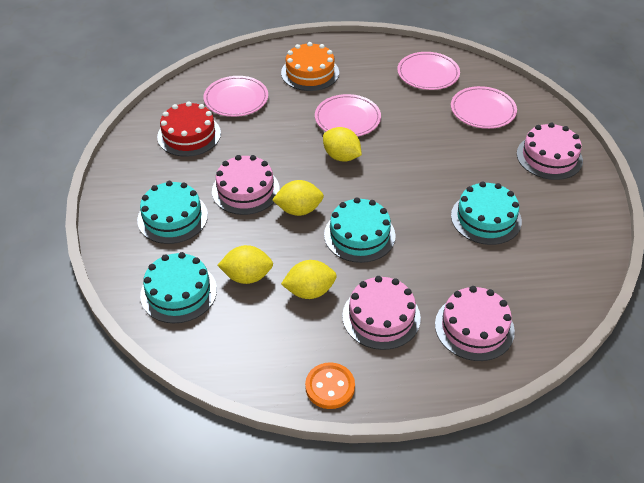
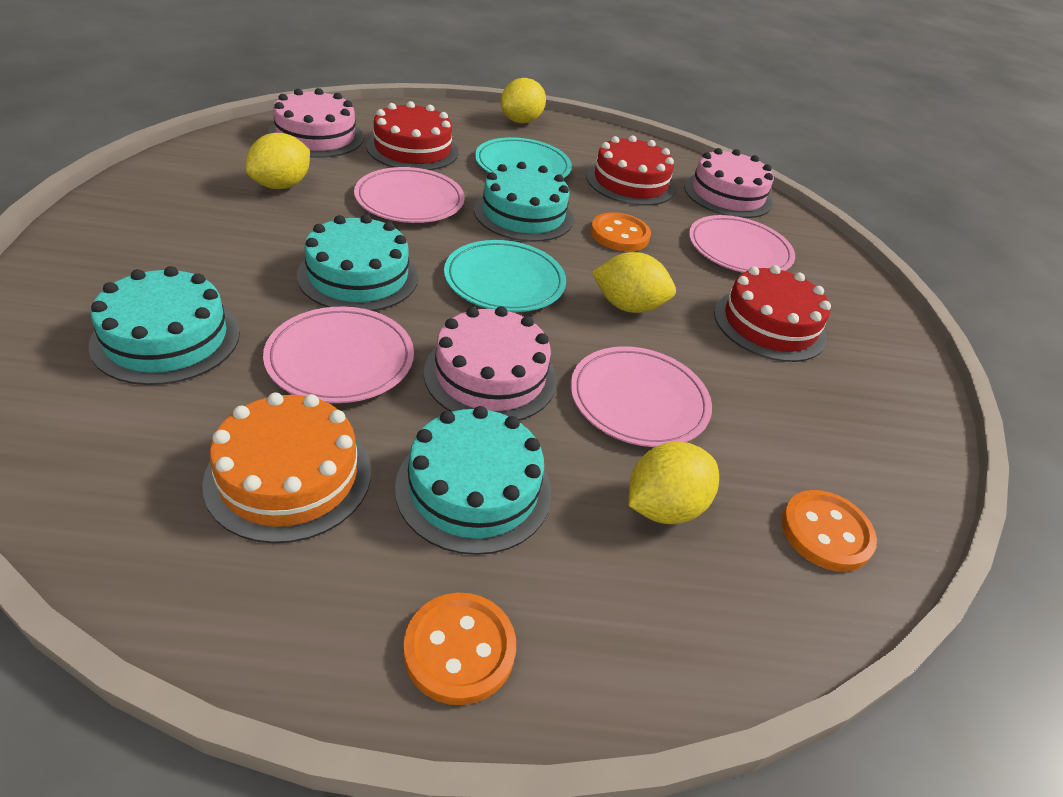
orange button: [305,362,355,409] = 1 -> [403,593,516,705] [591,212,651,251] [781,490,877,572] = 3
pink cake: [212,155,280,215] [342,276,421,350] [435,286,515,361] [517,123,583,180] = 4 -> [268,88,364,158] [423,306,557,421] [684,148,774,218] = 3
red cake: [157,101,221,157] = 1 -> [366,101,459,170] [586,135,675,206] [714,265,831,362] = 3
turquoise plate: none = 0 -> [444,240,566,312] [475,137,572,178] = 2

